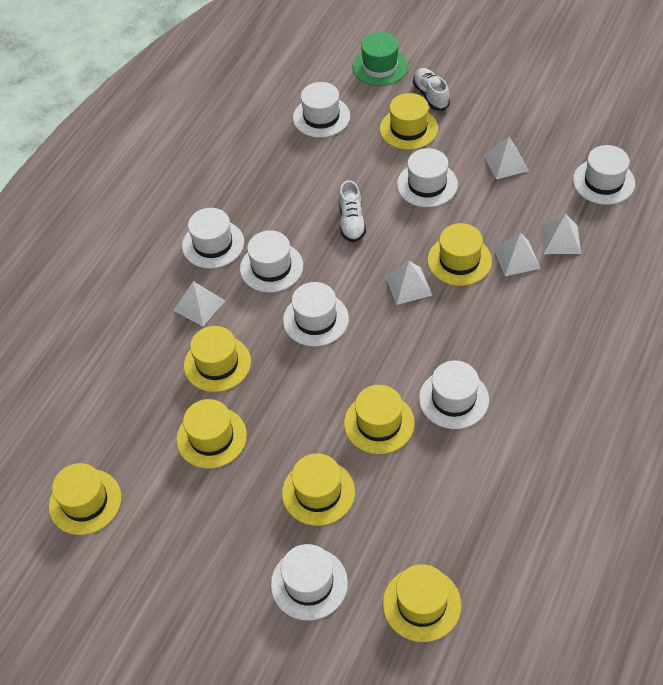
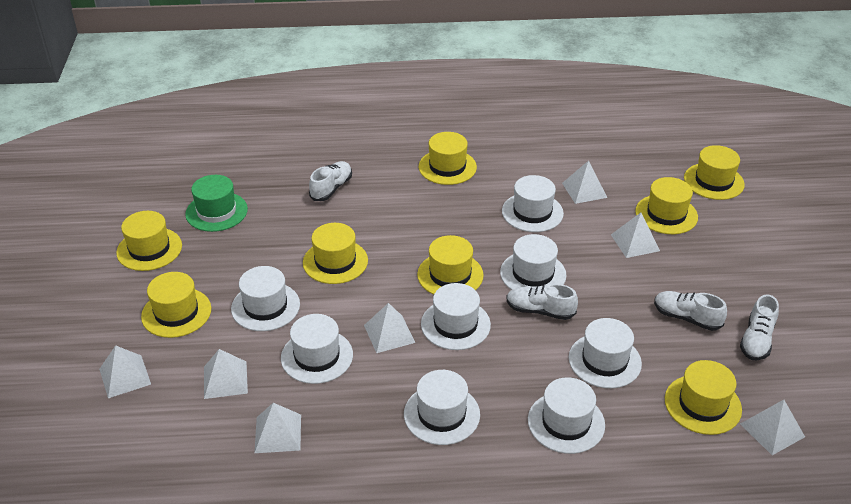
white pyramid: [173,281,225,326] [385,261,433,305] [484,137,529,179] [493,233,541,276] [541,214,581,254] = 5 -> [99,345,151,398] [204,349,248,399] [254,403,301,453] [364,303,415,353] [562,160,608,204] [611,213,660,258] [740,400,805,455] = 7
white shoe: [339,180,366,242] [413,68,450,110] = 2 -> [309,161,352,201] [506,284,578,320] [654,291,727,331] [740,294,779,360] = 4

